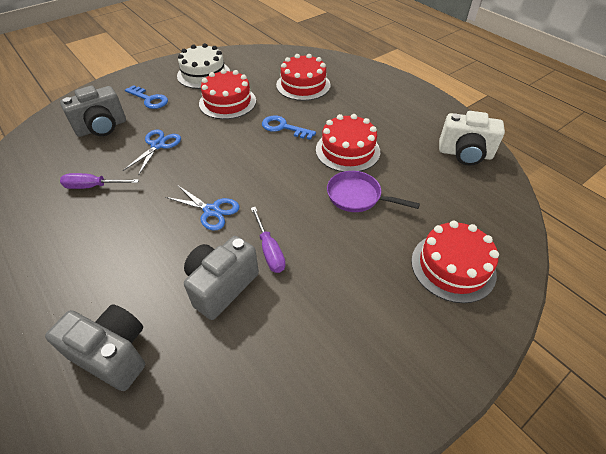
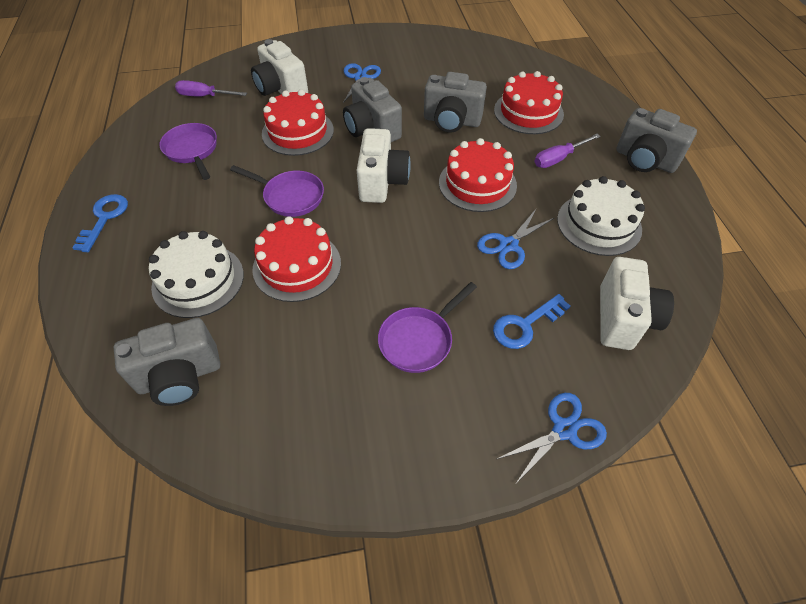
blue scissors: [123,129,181,176] [165,186,240,231] = 2 -> [343,63,381,103] [477,208,554,269] [497,393,607,483] = 3
grey camera: [45,304,145,391] [60,86,126,137] [184,236,259,320] = 3 -> [114,318,220,406] [343,77,402,142] [424,72,487,133] [616,108,697,173] = 4
purple pan: [327,171,420,212] = 1 -> [159,123,217,180] [230,165,324,217] [378,282,477,373] = 3
white cake: [177,43,230,89] = 1 -> [149,231,244,318] [557,176,645,256] = 2
white camera: [439,111,505,166] = 1 -> [251,39,308,96] [357,128,411,203] [600,257,674,350] = 3

